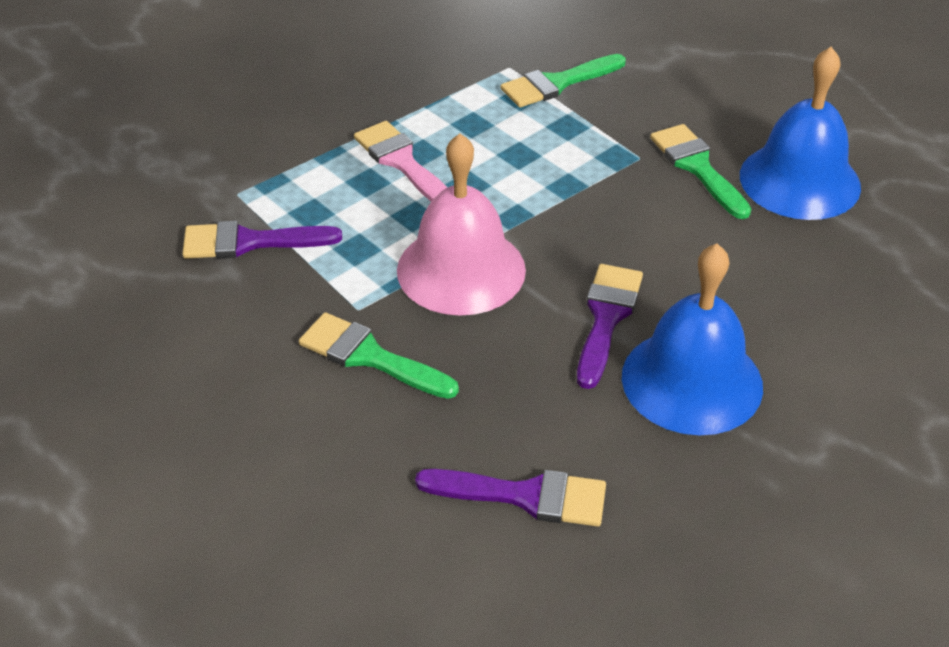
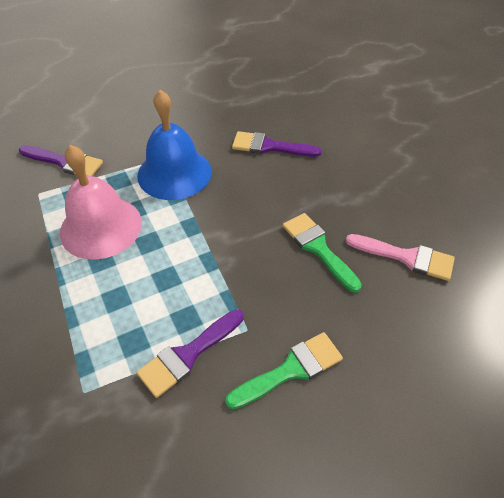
blue bell: [622,244,763,436] [740,47,861,220] = 2 -> [137,90,212,200] = 1
green brush: [299,312,459,399] [501,54,626,108] [650,124,751,219] = 3 -> [225,332,343,409] [283,213,362,293] = 2

